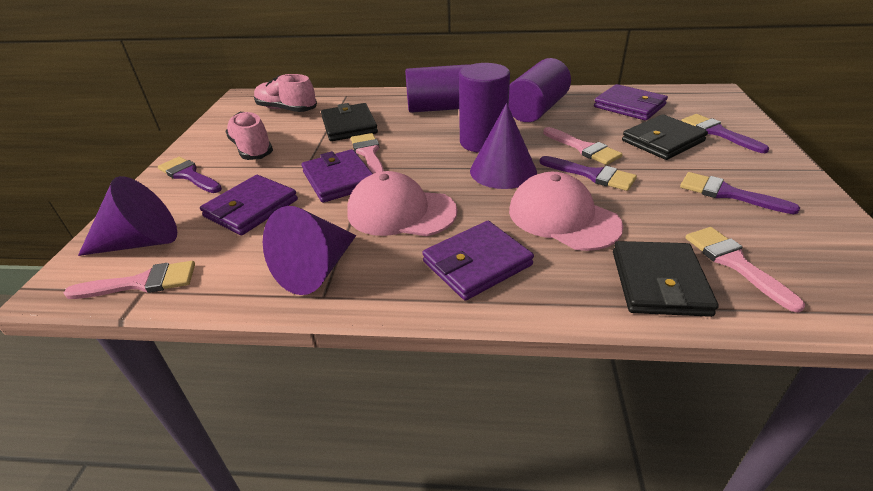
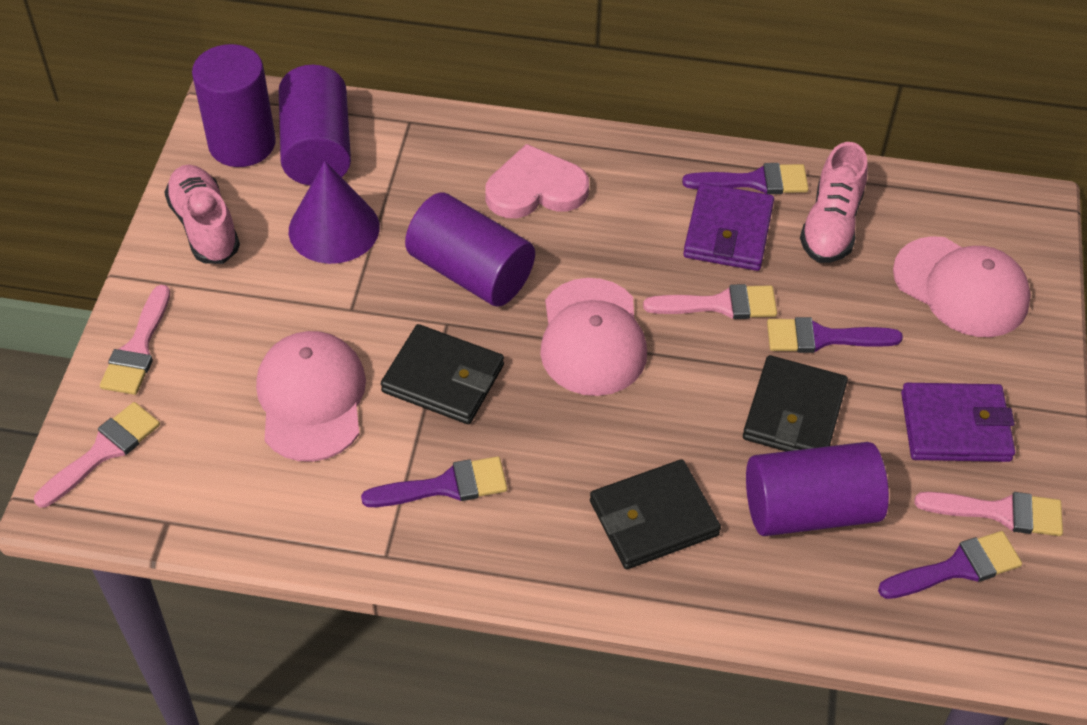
pink cap: [347,171,457,236] [509,172,623,251] = 2 -> [256,331,366,462] [540,278,647,396] [893,236,1031,337] = 3
pink heart: none = 0 -> [485,144,589,218] = 1
purple cone: [78,176,177,256] [263,206,356,295] [470,103,537,189] = 3 -> [289,161,380,264] = 1
purple cylinder: [405,64,469,113] [459,63,510,153] [508,58,571,122] = 3 -> [192,44,276,167] [279,65,351,185] [405,192,535,307] [746,442,889,536] = 4
purple wallet: [200,175,298,235] [301,149,373,203] [422,221,534,301] [594,84,668,121] = 4 -> [683,183,774,271] [901,383,1015,462] = 2

